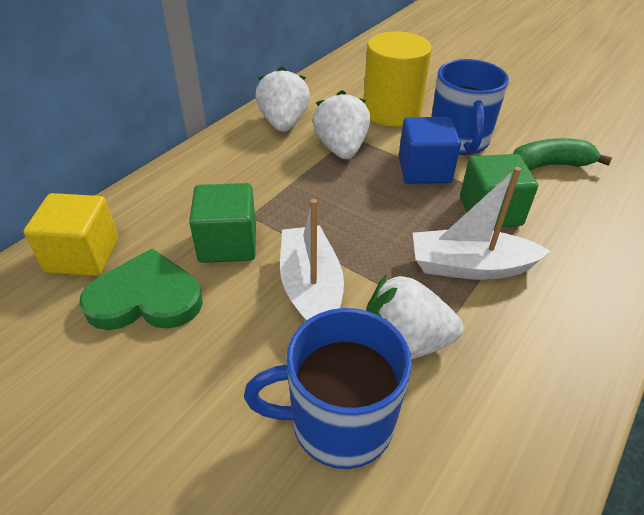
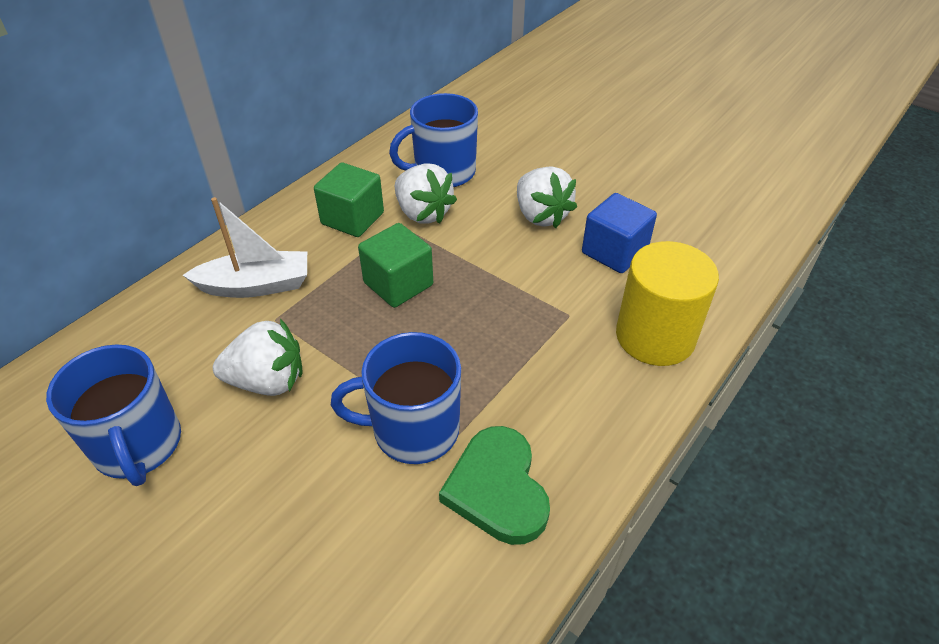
blue mug: [244,308,412,469] [431,59,509,155] = 2 -> [46,344,181,486] [331,332,461,464] [389,93,478,187] = 3
green banana: [513,138,612,171] = 1 -> none = 0
white boat: [280,199,344,321] [413,167,551,280] = 2 -> [183,197,307,298] = 1
yellow cube: [24,193,118,276] = 1 -> none = 0

